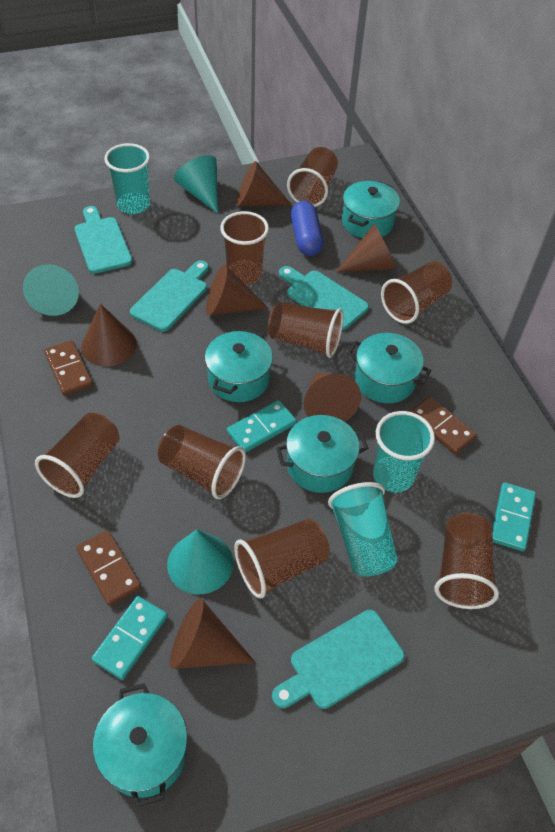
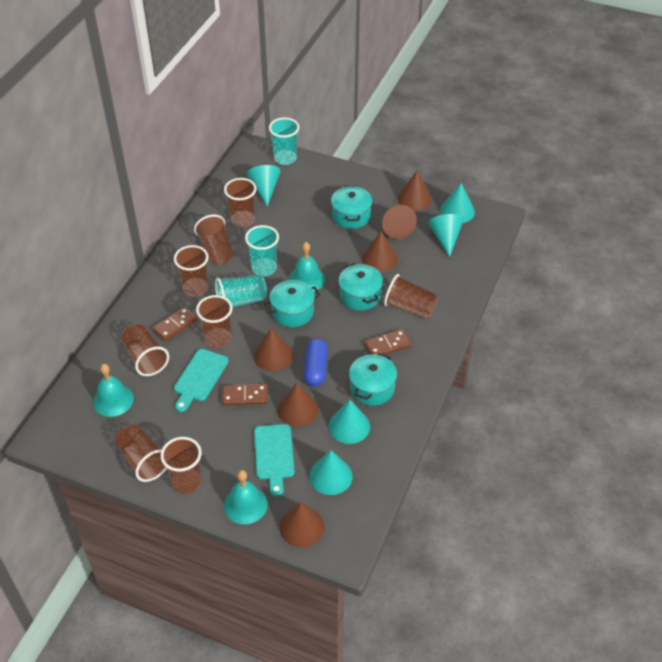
turquoise bell: none = 0 -> [93,364,134,417] [224,470,268,524] [289,242,325,292] = 3
turquoise cone: [23,264,79,316] [167,529,233,594] [174,155,218,214] = 3 -> [247,165,281,207] [309,450,353,495] [329,400,370,444] [428,214,464,257] [440,183,475,223] = 5
turquoise cutting board: [74,206,132,274] [130,260,209,332] [272,610,404,709] [279,266,369,330] = 4 -> [174,349,229,412] [254,424,295,497] = 2
turquoise domino: [91,596,168,680] [227,400,297,453] [492,482,536,551] = 3 -> none = 0
turquoise pot: [93,683,188,807] [205,329,273,402] [276,415,368,493] [342,181,400,238] [347,333,431,403] = 5 -> [264,280,320,327] [331,186,372,229] [339,263,383,311] [349,353,397,406] = 4

